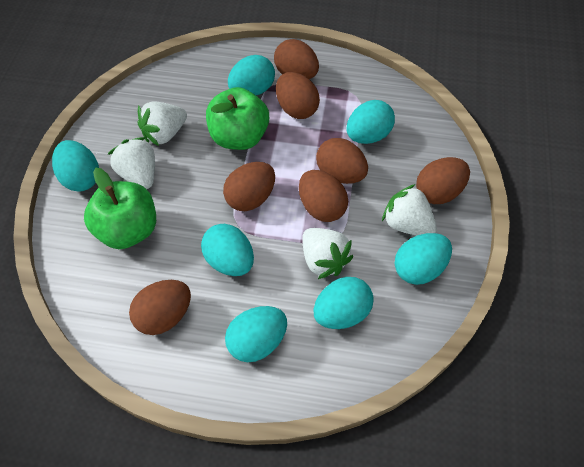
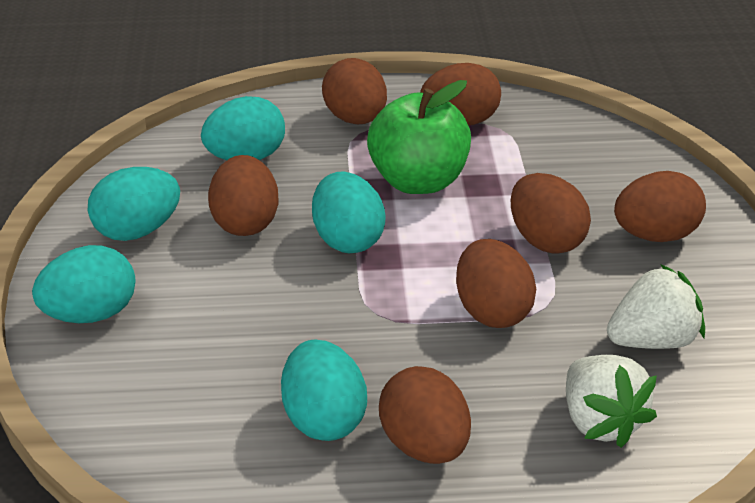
green apple: [84,168,156,249] [206,87,269,150] = 2 -> [367,80,471,194] = 1
turquoise egg: [52,140,99,191] [201,224,254,276] [225,306,287,362] [228,55,275,95] [313,277,374,329] [346,100,395,144] [394,233,452,285] = 7 -> [32,245,135,323] [88,167,180,241] [201,96,285,160] [281,340,367,441] [312,171,386,253] = 5
white strawberry: [108,137,155,189] [138,101,187,146] [302,228,354,279] [382,184,437,236] = 4 -> [566,355,657,448] [607,264,705,349] = 2

